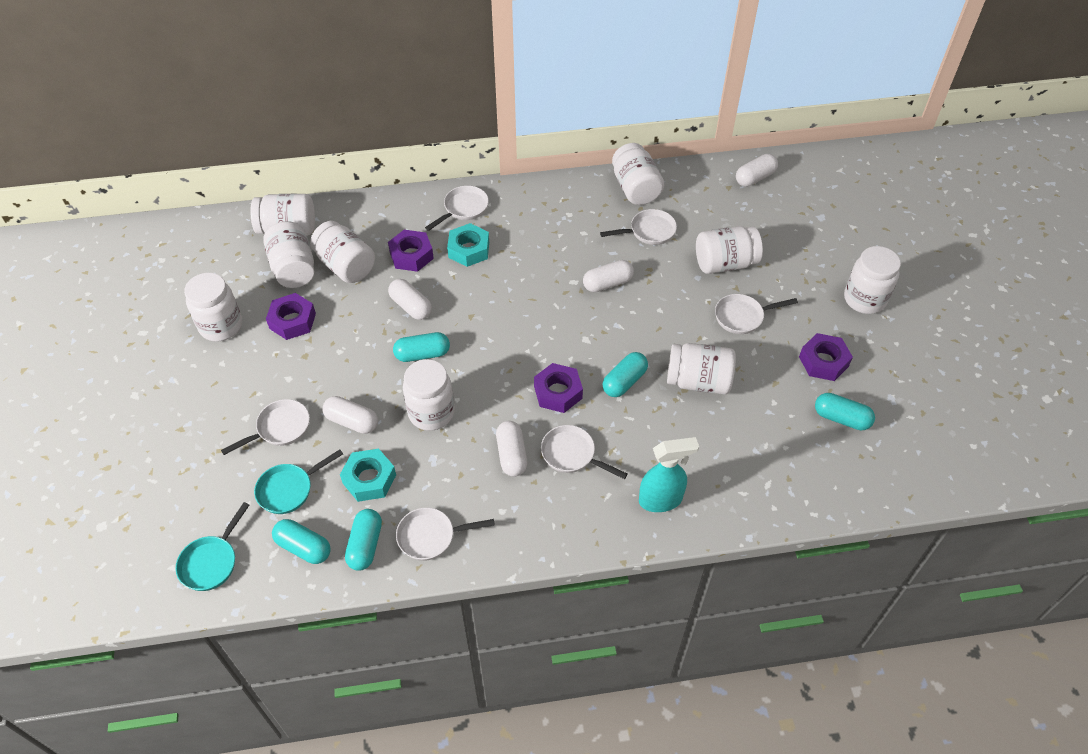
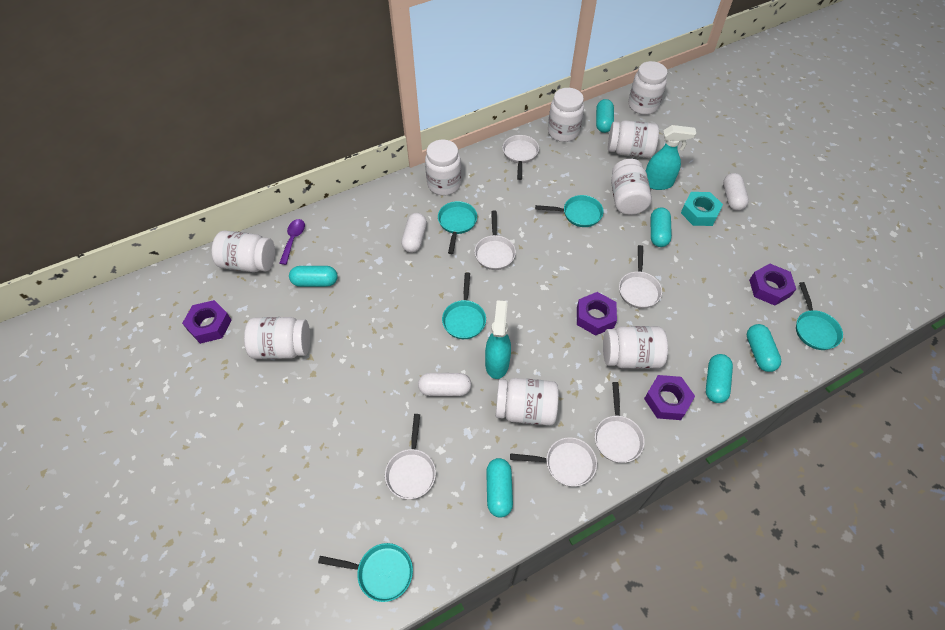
purple spoon: none = 0 -> [279,219,305,265] = 1
turquoise capsule: [272,519,331,564] [345,509,382,571] [393,332,450,362] [603,352,648,397] [815,393,875,430] = 5 -> [289,266,338,287] [486,458,513,517] [596,99,614,133] [651,208,672,247] [706,354,733,403] [747,324,781,372] = 6
turquoise nut: [340,449,396,502] [447,223,489,267] = 2 -> [681,192,723,226] = 1
turquoise pan: [176,502,249,591] [254,449,343,514] = 2 -> [318,543,413,602] [438,201,477,254] [442,272,486,339] [535,195,603,227] [796,282,843,350] = 5
turquoise spray bottle: [639,437,699,512] = 1 -> [485,300,511,379] [646,125,696,190] = 2
white capsule: [322,396,378,434] [388,279,432,320] [496,421,527,477] [583,260,634,292] [736,154,778,187] = 5 -> [401,213,427,253] [418,373,471,396] [723,173,749,211] = 3

